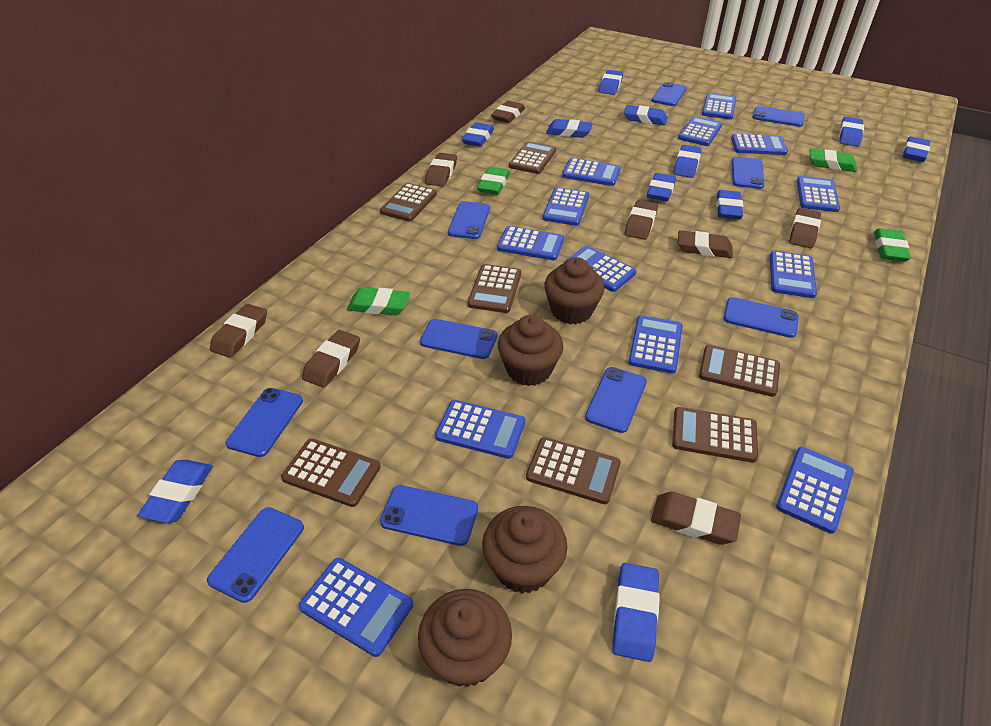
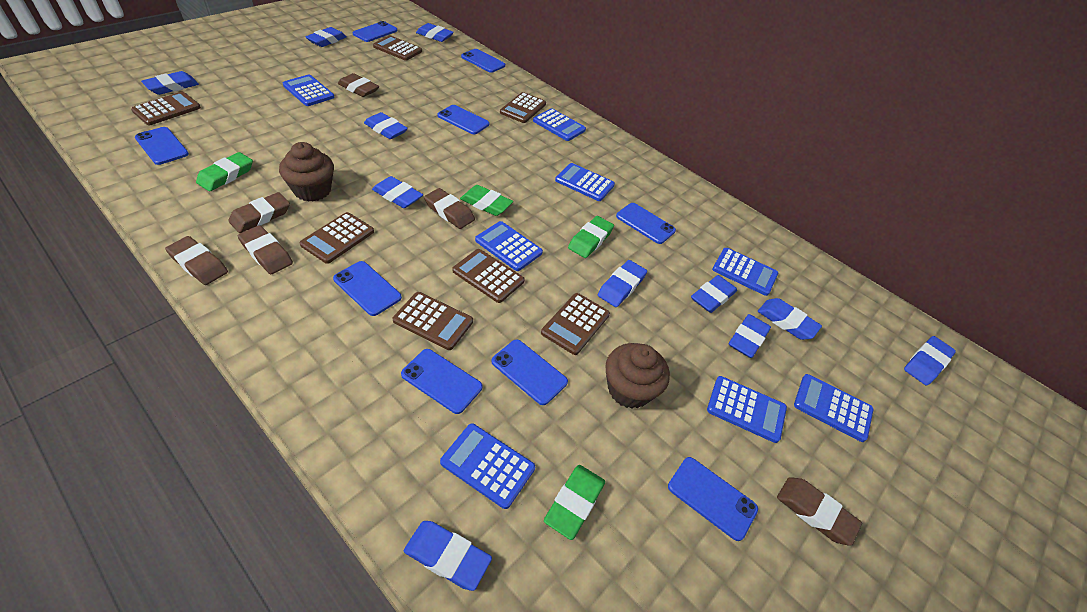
blue calculator: [299,558,413,657] [435,400,525,459] [497,226,564,260] [543,187,589,226] [562,158,621,186] [564,246,636,292] [628,315,683,374] [678,116,722,146] [702,93,736,119] [731,134,788,155] [770,251,817,298] [776,447,854,534] [797,176,840,212] = 13 -> [283,75,334,106] [440,423,535,509] [475,221,543,271] [533,108,586,141] [555,163,615,201] [707,376,787,443] [712,248,778,296] [794,374,874,442] = 8
blue phone: [207,507,304,603] [226,388,303,457] [380,485,478,546] [420,319,497,359] [448,201,490,239] [585,367,647,433] [652,82,687,106] [723,297,799,338] [732,157,765,189] [753,106,805,127] = 10 -> [135,127,189,165] [333,261,402,316] [352,21,397,42] [401,349,482,414] [438,105,489,134] [461,49,505,73] [491,340,568,405] [616,203,676,244] [668,457,758,541] = 9
brown cupcake: [418,589,512,687] [482,506,568,594] [498,315,563,386] [544,257,605,324] = 4 -> [279,142,334,202] [605,343,670,409] = 2
brown eraser: [210,304,267,358] [302,330,360,388] [425,153,457,187] [491,101,525,123] [625,200,658,240] [651,492,741,545] [678,230,733,258] [789,208,821,248] = 8 -> [165,236,228,285] [228,192,290,233] [238,225,293,274] [338,73,379,97] [424,188,475,229] [777,477,862,546] = 6

